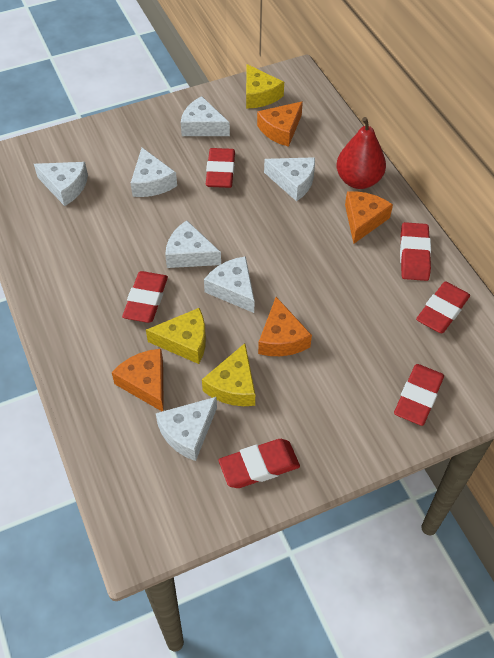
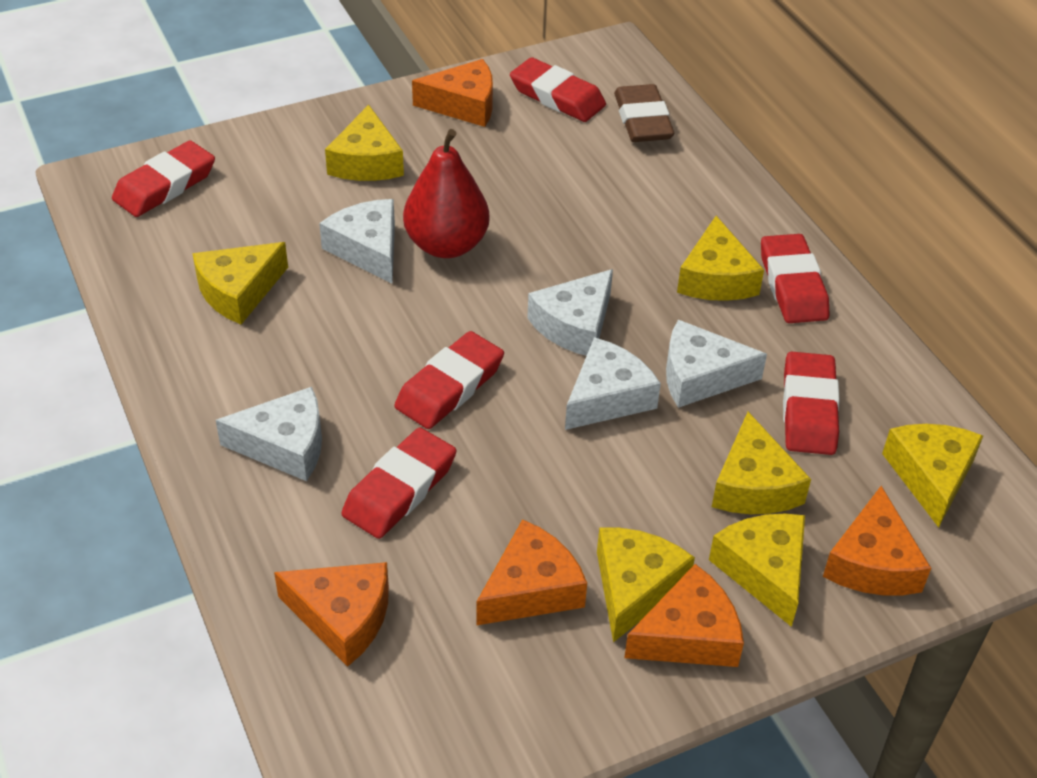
brown eraser: none = 0 -> [614,84,674,142] = 1
orange cheese: [112,349,164,411] [257,101,303,147] [258,297,312,356] [345,191,393,244] = 4 -> [274,562,389,667] [412,59,493,127] [476,519,587,625] [624,564,744,667] [823,486,931,595] = 5
white cheese: [34,162,88,206] [131,148,177,197] [156,397,217,461] [165,220,221,268] [181,96,230,136] [204,256,254,313] [264,157,315,201] = 7 -> [216,387,322,481] [319,199,395,284] [527,269,613,356] [565,337,661,430] [666,320,767,408] = 5
yellow cheese: [146,308,206,364] [202,343,255,406] [246,64,284,109] = 3 -> [192,242,288,324] [325,105,404,181] [597,528,695,642] [677,216,764,301] [709,514,805,627] [712,412,811,514] [882,424,983,528] = 7

